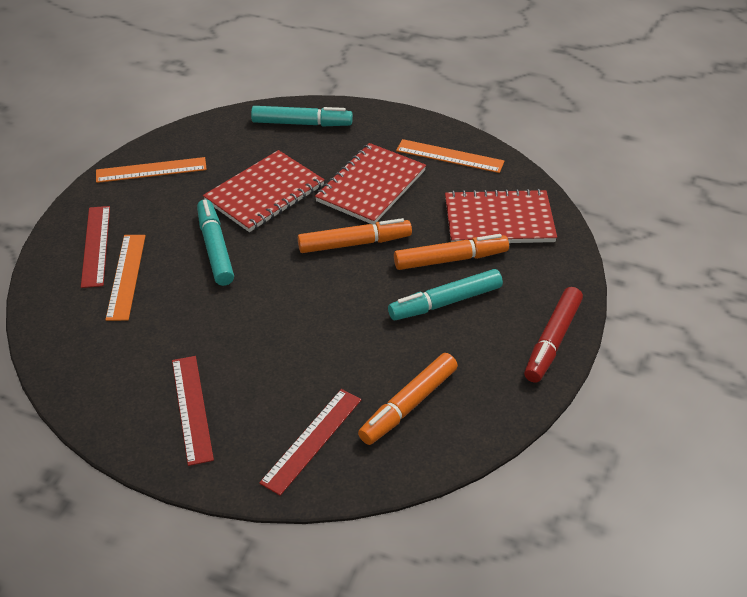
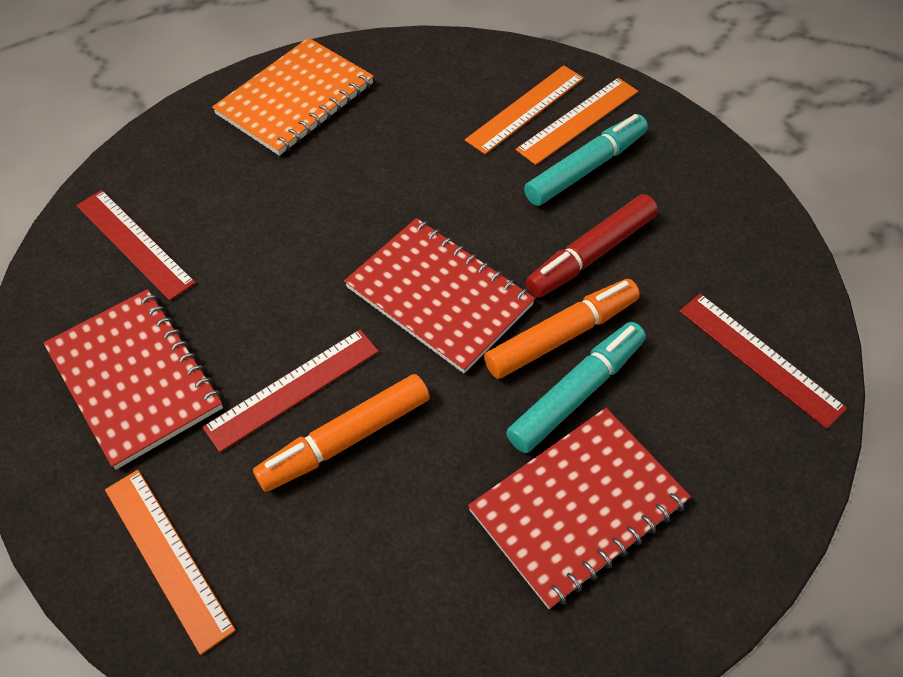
orange marker: [298,218,412,253] [358,353,458,445] [394,234,509,270] = 3 -> [253,374,430,492] [484,279,640,379] = 2
orange notebook: none = 0 -> [212,38,374,156] = 1
turquoise marker: [197,199,234,286] [251,106,353,126] [388,269,503,320] = 3 -> [506,322,646,453] [524,114,648,206] = 2

